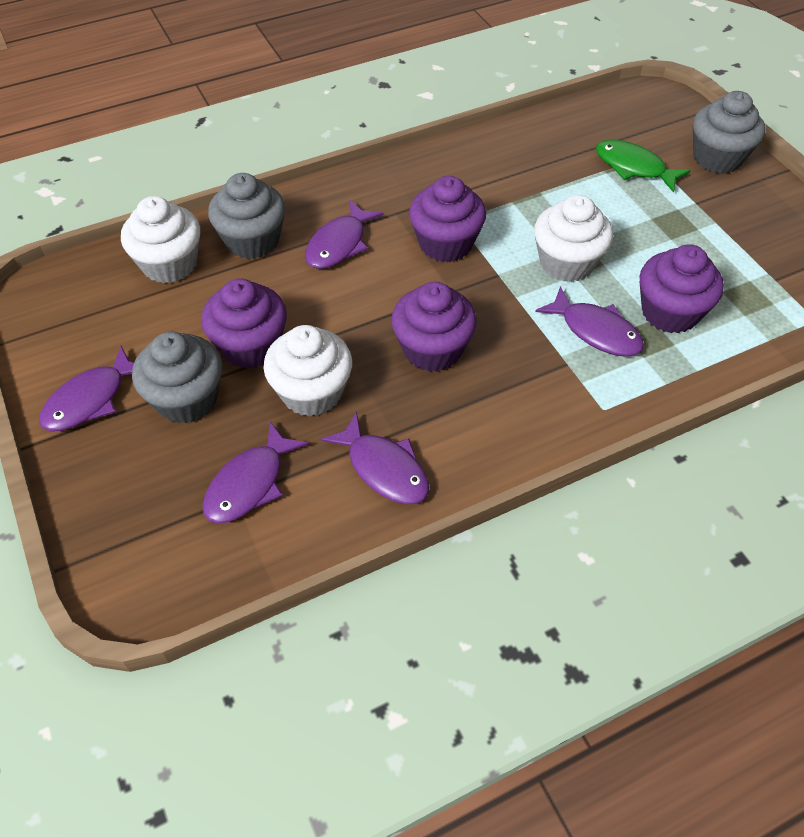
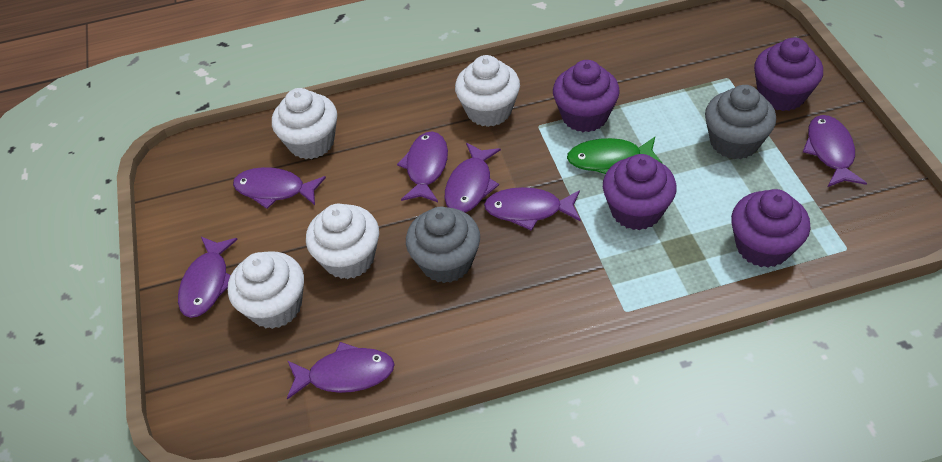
grey cupcake: [132,332,222,423] [208,173,285,259] [693,91,765,174] = 3 -> [406,207,480,283] [705,85,776,159] = 2
purple fish: [39,346,134,431] [202,422,309,524] [305,200,384,269] [321,412,429,504] [535,286,644,356] = 5 -> [178,237,238,318] [233,167,326,209] [287,342,395,400] [397,131,448,202] [444,143,501,213] [484,187,581,231] [803,115,867,187] = 7
white cupcake: [121,196,200,283] [263,325,352,417] [534,195,613,282] = 3 -> [228,251,304,329] [272,88,337,159] [306,204,379,279] [455,55,520,127] = 4

